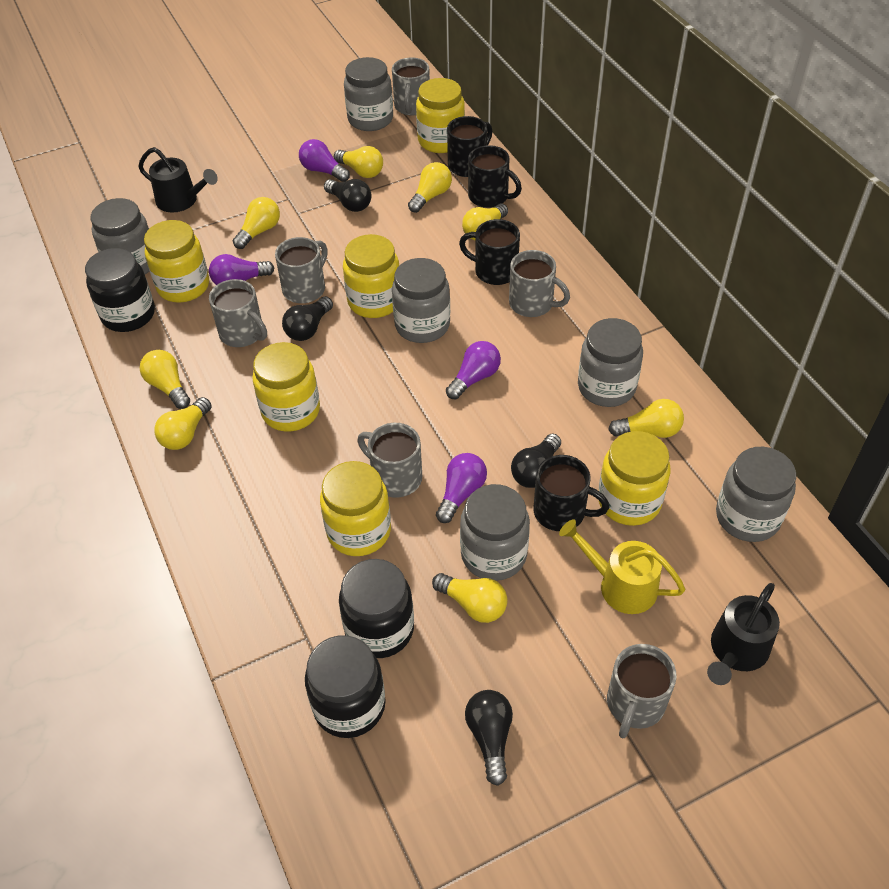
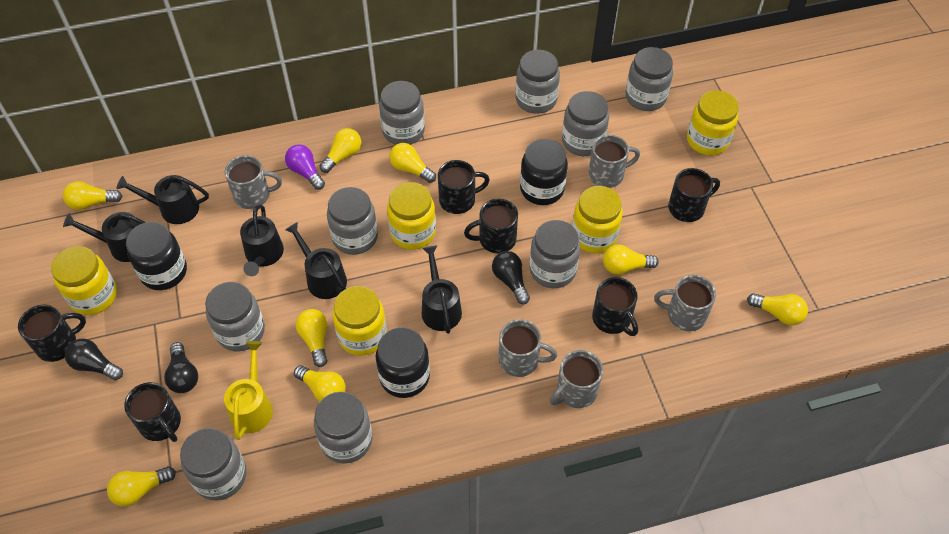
black light bulb: [282,296,333,341] [324,179,371,212] [465,690,513,786] [511,434,561,488] = 4 -> [65,338,123,380] [164,342,198,393] [492,251,530,305] = 3
black mug: [447,116,493,177] [459,219,520,285] [468,145,522,208] [534,455,609,531] = 4 -> [18,305,86,362] [124,382,181,442] [438,160,490,214] [464,199,518,254] [592,277,638,336] [668,168,720,222] = 6
black watering can: [138,147,218,213] [707,583,780,685] = 2 -> [63,212,146,262] [117,175,209,224] [240,205,284,276] [285,222,347,299] [422,246,462,334] = 5
grey jar: [90,198,149,274] [344,57,393,131] [392,258,450,343] [460,484,530,581] [578,318,643,407] [716,447,796,542] = 6 -> [180,428,246,501] [205,282,265,352] [314,392,372,464] [327,187,378,255] [379,81,425,145] [516,50,560,114] [529,220,580,288] [562,91,609,156] [626,47,673,111] = 9
grey mug: [209,279,267,347] [275,237,328,303] [357,423,422,498] [392,57,430,116] [509,250,570,317] [607,644,677,738] = 6 -> [225,155,282,209] [498,319,557,377] [550,350,603,408] [588,135,640,188] [654,275,716,331] = 5
purple light bulb: [209,254,274,285] [299,139,350,182] [436,453,487,523] [446,341,501,400] = 4 -> [285,144,325,190] = 1
yellow jar: [144,220,209,303] [252,342,320,432] [320,461,391,556] [343,234,399,318] [416,78,465,153] [598,431,671,526] = 6 -> [51,246,117,315] [333,286,387,356] [387,182,436,250] [572,186,623,253] [687,90,739,156] = 5

